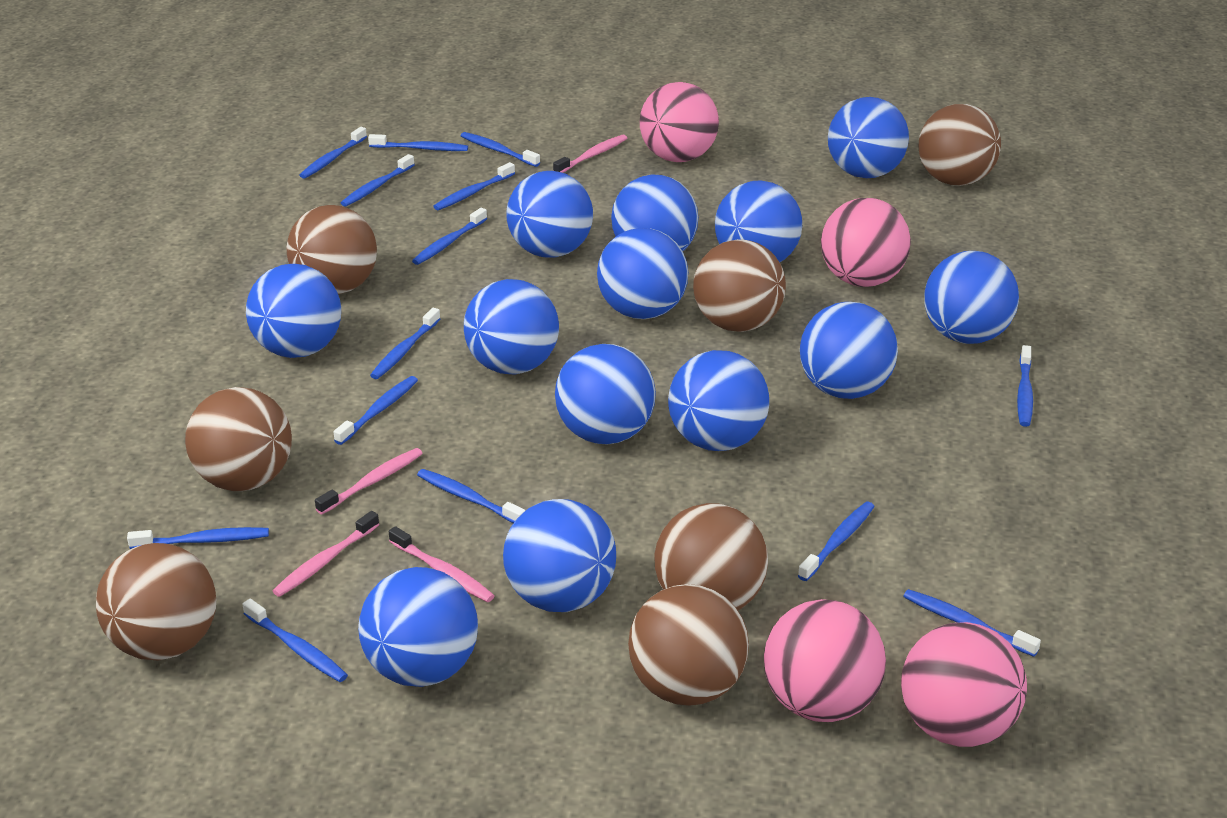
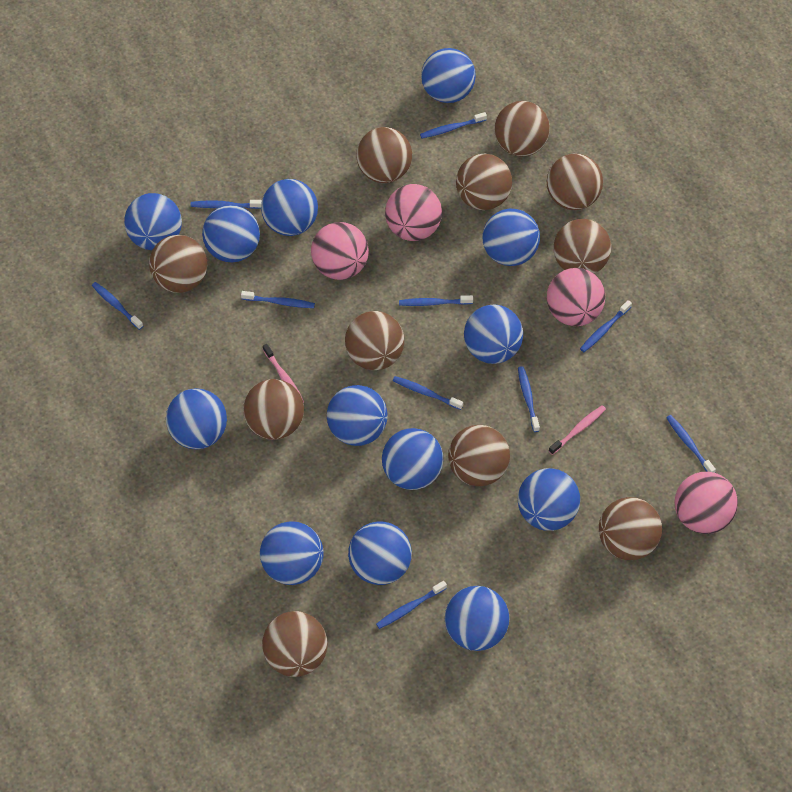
blue toothbrush: [127,527,269,549] [243,599,348,682] [299,127,367,179] [334,376,418,445] [341,154,415,207] [368,134,468,151] [370,308,440,379] [412,208,487,265] [417,469,525,523] [433,162,515,210] [461,132,540,167] [798,502,875,581] [903,589,1041,657] [1017,345,1033,427] = 14 -> [92,282,143,330] [191,200,262,209] [241,291,315,308] [376,581,447,629] [393,376,463,410] [399,295,473,306] [420,112,487,138] [518,366,540,432] [580,300,632,352] [666,415,716,473] = 10
brown ball: [96,543,216,661] [185,387,292,491] [287,205,377,294] [628,584,749,706] [654,503,768,610] [693,239,786,332] [919,104,1001,186] = 7 -> [149,235,207,293] [243,379,304,440] [262,611,327,677] [345,311,404,370] [357,127,412,183] [448,425,510,486] [456,153,512,210] [494,101,550,157] [547,154,603,210] [553,219,611,274] [599,497,662,560] = 11
pink toothbrush: [273,511,379,597] [315,448,423,514] [389,526,495,602] [553,134,627,173] = 4 -> [263,344,304,403] [549,405,606,455] = 2

